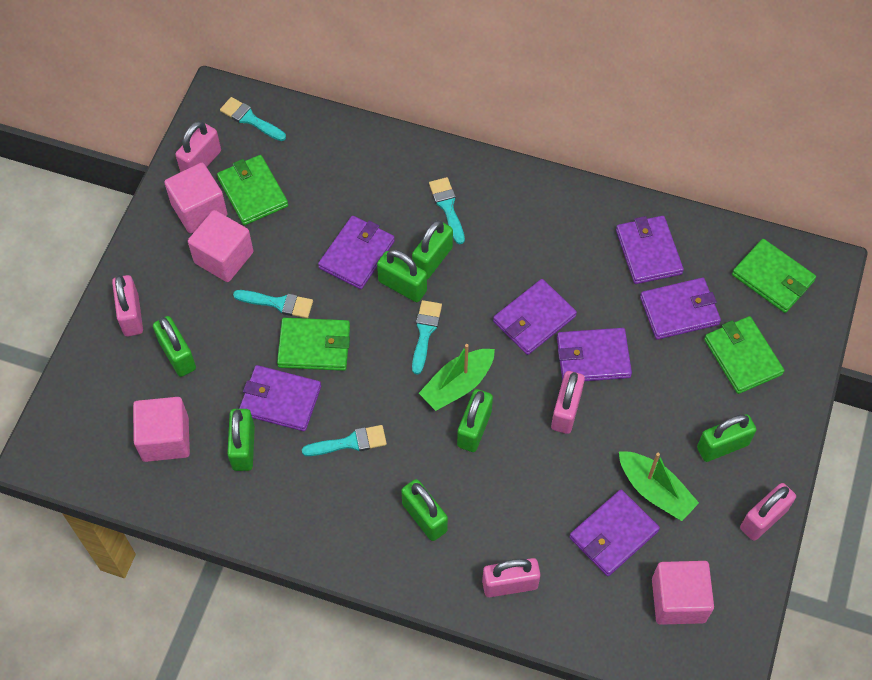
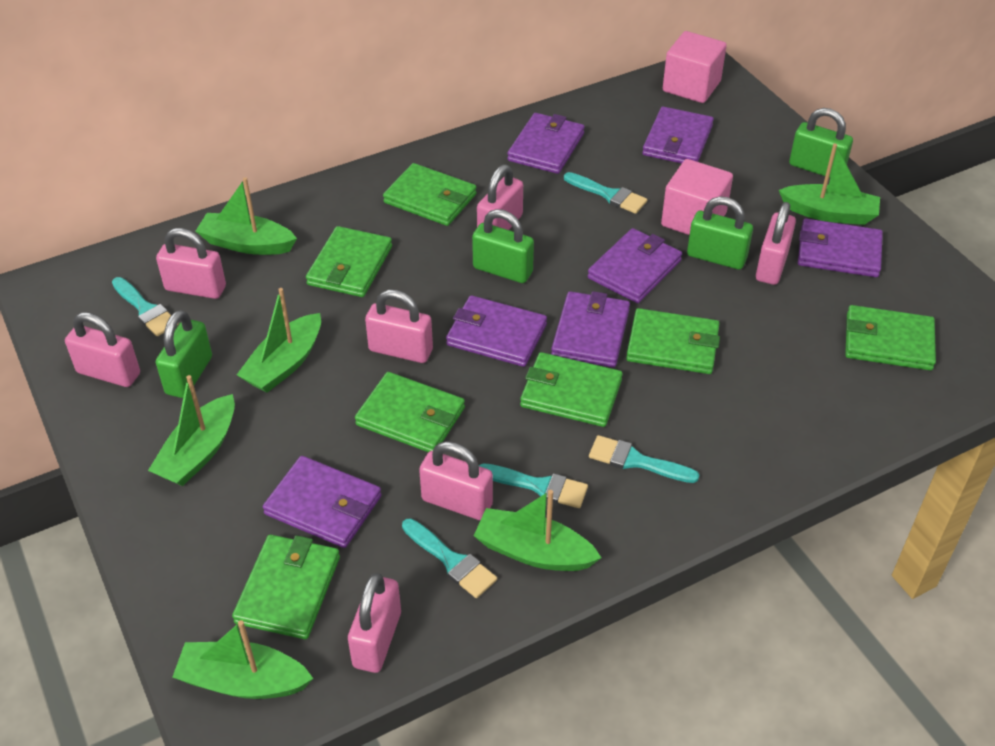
green boat: [419,344,495,411] [619,452,699,521] = 2 -> [148,375,235,486] [173,620,314,699] [196,177,297,255] [237,288,321,393] [474,490,601,571] [779,144,880,225] = 6
green padlock: [153,316,196,377] [227,409,255,471] [377,249,427,302] [401,479,448,541] [412,220,453,279] [457,389,493,452] [697,414,756,462] = 7 -> [156,310,212,398] [472,209,534,283] [687,196,753,270] [789,108,853,178] = 4
green wallet: [217,155,288,225] [277,318,350,371] [704,316,784,394] [732,239,816,313] = 4 -> [232,535,340,639] [306,226,392,297] [355,372,465,452] [383,163,477,226] [520,352,623,427] [626,308,720,374] [845,305,936,370] = 7
pink cube: [133,397,190,462] [164,163,228,233] [188,210,254,282] [652,561,714,625] = 4 -> [661,159,733,235] [663,31,727,103] = 2
pink padlock: [112,275,143,337] [175,121,221,172] [482,558,541,597] [551,371,585,434] [740,483,796,541] = 5 -> [65,312,140,387] [156,228,226,299] [348,573,401,673] [365,289,433,363] [419,441,493,520] [477,165,523,230] [756,202,796,285] = 7

